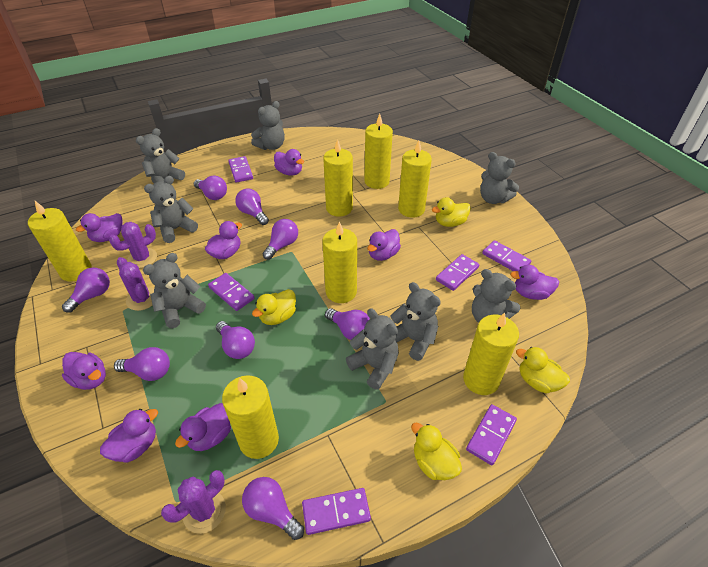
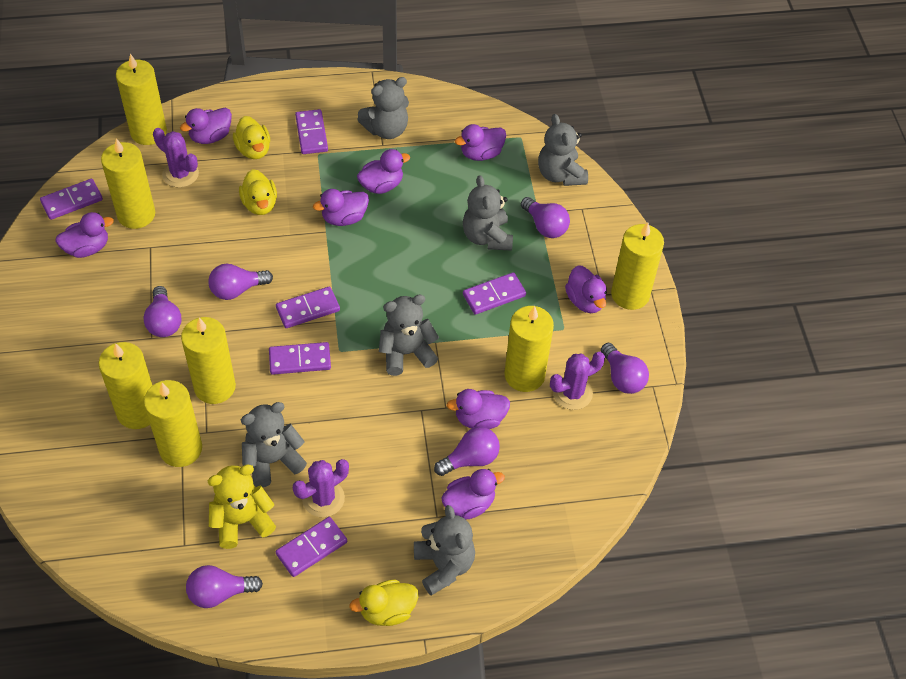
grey teddy bear: [136,128,185,183] [143,253,206,328] [144,176,198,243] [251,101,285,150] [346,308,399,390] [390,282,441,361] [472,269,520,323] [480,152,519,204] = 8 -> [241,402,307,487] [357,77,409,139] [379,294,439,376] [414,505,475,596] [463,175,513,251] [538,114,588,186] = 6
purple light bulb: [62,268,110,313] [114,347,170,381] [194,176,227,200] [216,321,255,359] [235,188,269,225] [242,477,304,540] [263,219,298,260] [325,308,370,340] = 8 -> [143,286,182,337] [186,565,263,608] [208,263,273,300] [434,427,500,476] [521,197,570,238] [601,343,649,394] = 6
yellow duck: [252,289,296,325] [411,422,462,480] [432,197,471,227] [516,347,570,393] = 4 -> [233,116,270,159] [239,169,277,215] [349,579,419,626] = 3
yellow teddy bear: none = 0 -> [207,464,276,549] = 1

